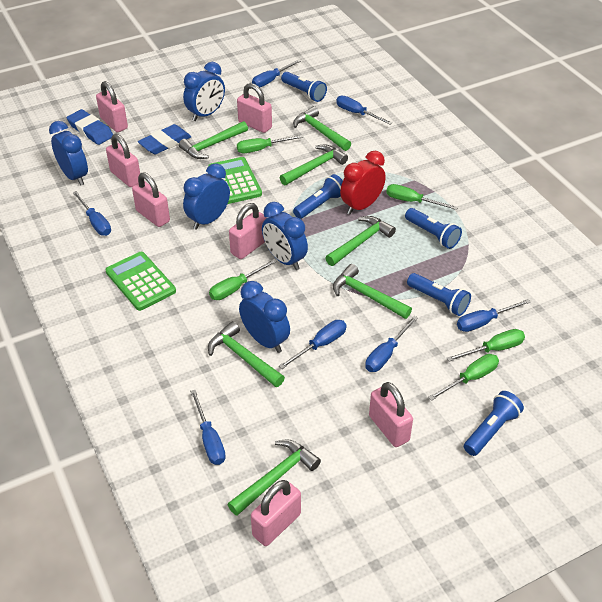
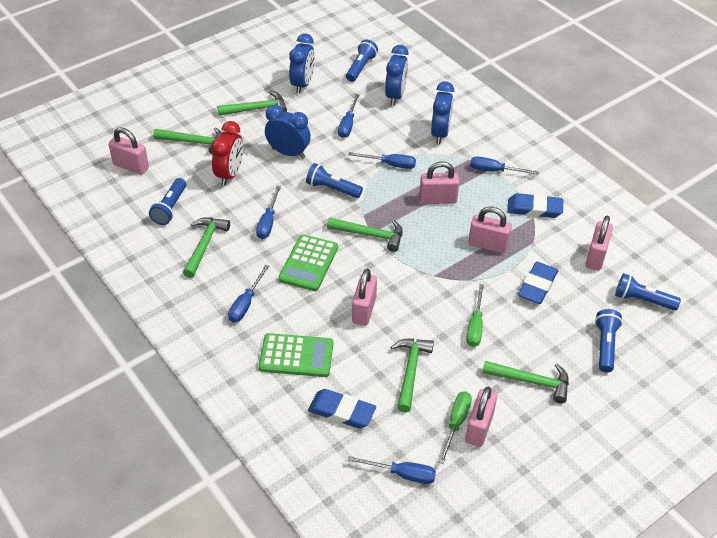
blue clock: [49,121,88,185] [183,62,225,121] [183,163,230,230] [239,281,290,353] [262,202,308,270] = 5 -> [265,105,311,159] [289,33,315,94] [385,45,409,105] [431,81,454,144] = 4
blue eraser: [67,109,113,145] [138,124,192,155] = 2 -> [308,389,376,429] [507,193,563,218] [518,262,558,304] = 3
blue screwdriver: [73,191,111,236] [190,390,226,465] [252,59,301,88] [279,320,347,369] [336,96,392,125] [365,316,418,372] [457,299,531,332] = 7 -> [228,265,269,322] [256,186,281,239] [338,94,359,138] [347,456,436,484] [348,152,416,169] [470,156,539,175] = 6
green hammer: [179,121,248,159] [208,321,285,387] [227,439,321,516] [280,145,348,185] [293,106,351,151] [325,216,396,266] [333,264,412,319] = 7 -> [153,127,222,155] [183,218,230,278] [217,91,287,116] [327,218,403,252] [391,339,434,412] [482,361,569,403] = 6
green screwdriver: [209,259,277,300] [237,135,304,153] [386,184,458,210] [428,354,499,401] [447,329,525,362] = 5 -> [439,392,472,464] [466,284,484,347] = 2
pink padlock: [96,81,128,132] [106,134,140,187] [132,172,170,227] [229,203,267,259] [237,83,272,133] [251,480,301,546] [369,382,413,447] = 7 -> [108,127,149,175] [352,269,377,326] [419,161,459,204] [465,387,497,447] [468,207,512,253] [586,216,613,271] = 6

